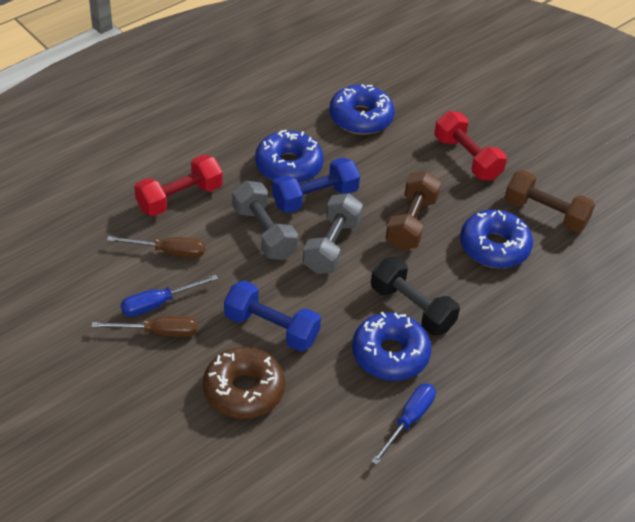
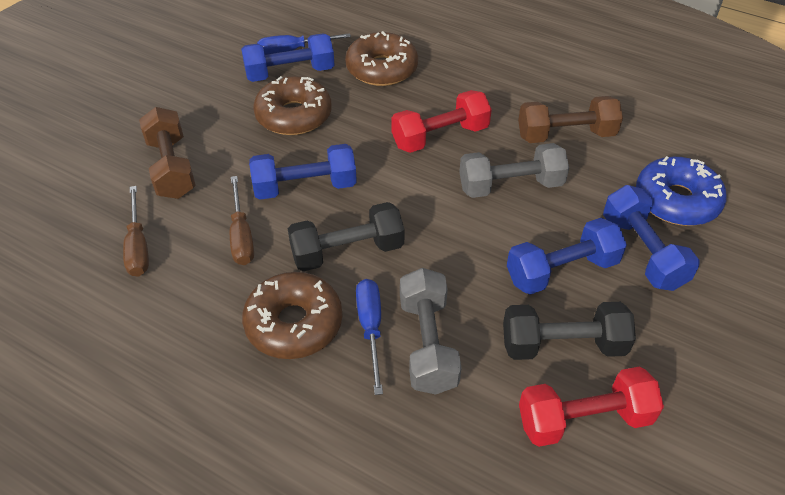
black dumbbell: [371,257,460,336] = 1 -> [288,202,405,271] [503,302,636,360] = 2
blue donut: [255,130,324,183] [329,84,395,135] [352,312,432,381] [460,210,533,268] = 4 -> [636,156,726,226] = 1
blue dumbbell: [224,280,321,352] [272,157,360,213] = 2 -> [241,33,335,82] [249,144,357,200] [507,218,627,295] [603,185,700,291] = 4
brown donut: [203,347,285,419] = 1 -> [242,272,342,359] [253,76,332,135] [345,31,418,86] = 3

